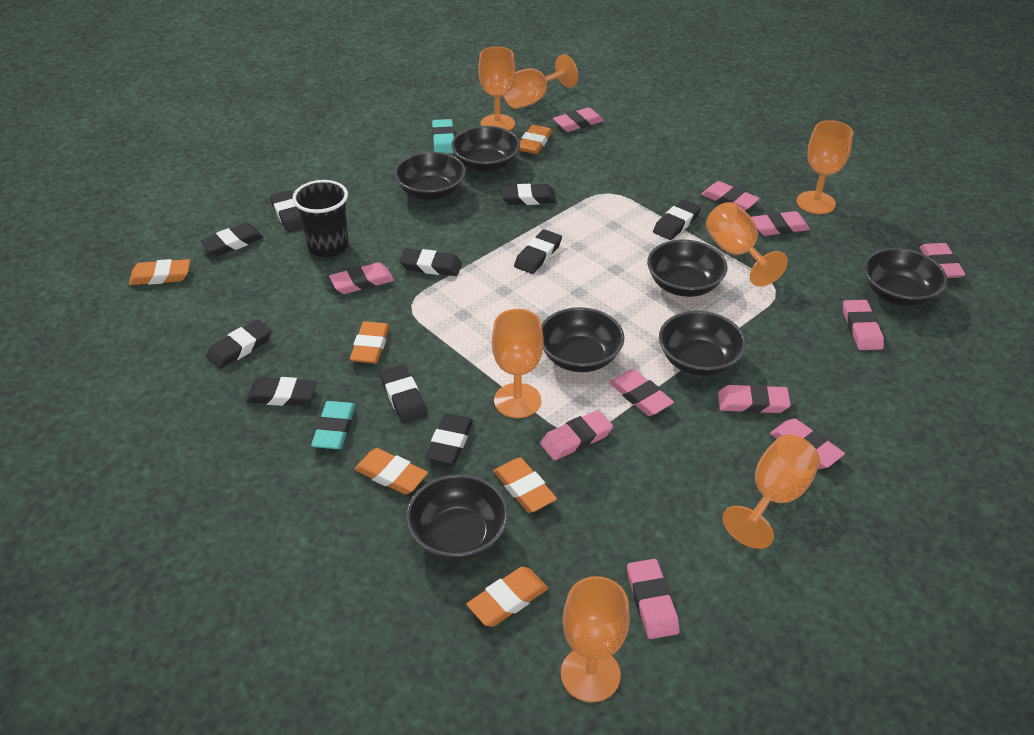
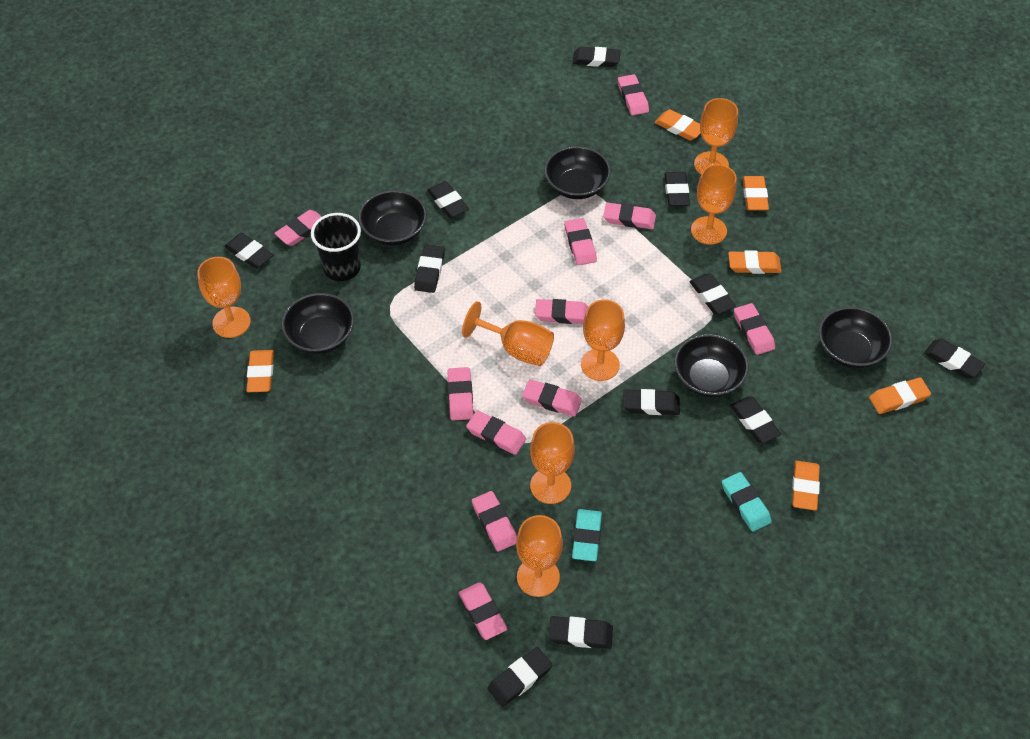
black bowl: [394,152,466,200] [406,474,508,560] [451,126,520,172] [541,307,624,372] [647,239,728,297] [659,311,746,376] [864,248,947,306] = 7 -> [282,293,354,354] [359,190,427,246] [544,146,611,199] [674,334,749,397] [819,307,892,368] = 5
black eraser: [201,223,264,256] [206,319,272,369] [246,377,317,406] [270,190,303,232] [380,365,427,423] [399,249,462,276] [425,413,473,465] [501,184,556,205] [514,229,562,274] [653,199,701,240] = 10 -> [224,233,273,269] [414,244,445,293] [427,181,469,218] [487,647,552,707] [548,616,613,649] [573,47,621,67] [623,389,680,415] [665,172,690,206] [689,273,736,314] [730,397,781,443] [924,339,985,379] = 11

